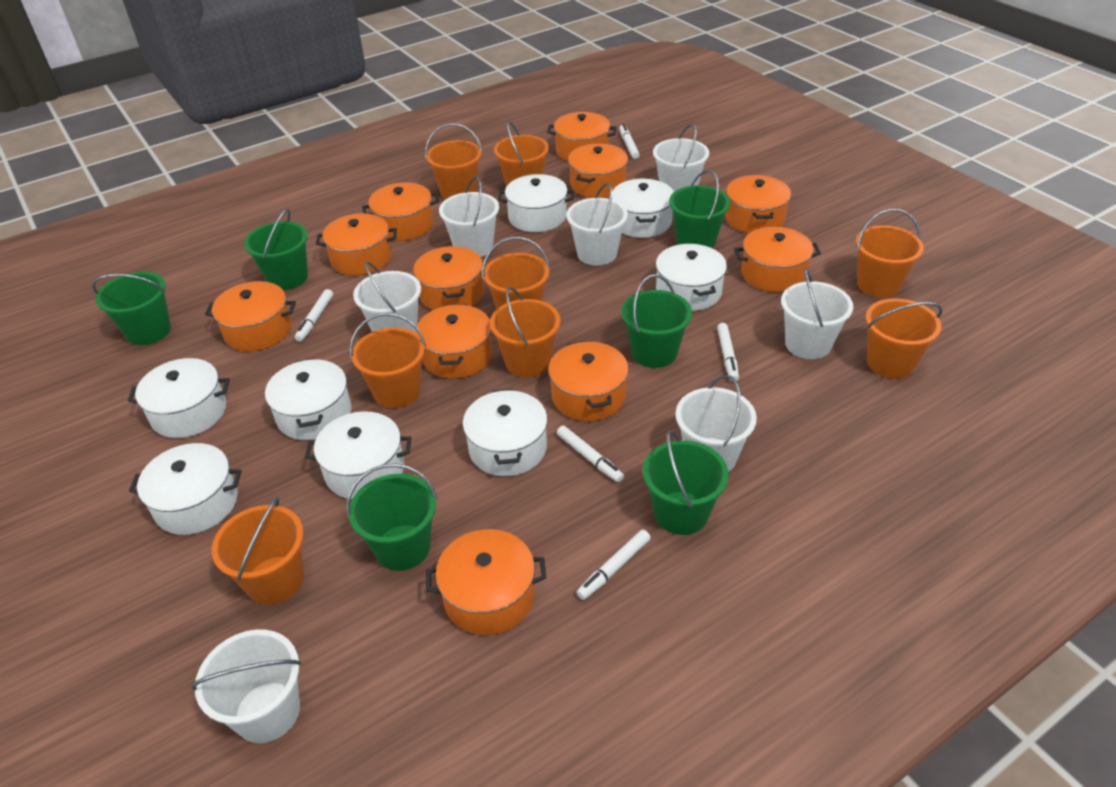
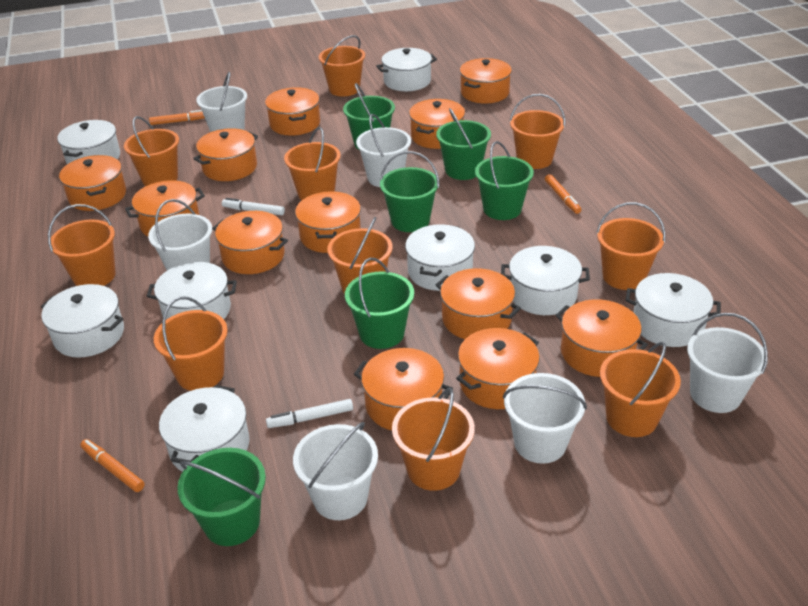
orange bucket: [212,497,304,605] [350,313,426,408] [425,123,483,199] [482,237,550,310] [490,287,560,377] [494,121,549,187] [855,209,924,298] [865,298,942,379] = 8 -> [48,204,115,286] [124,116,179,186] [154,297,228,391] [284,127,341,200] [319,35,365,96] [327,217,393,294] [392,388,475,491] [510,94,565,169] [596,202,666,290] [600,342,681,437] = 10
orange marker: none = 0 -> [80,439,145,492] [149,110,205,125] [545,174,581,214] = 3
orange pot: [205,281,296,351] [316,213,397,275] [362,182,440,241] [413,246,484,310] [416,304,492,379] [426,529,546,635] [547,112,617,161] [548,341,629,421] [568,143,628,198] [725,175,791,233] [734,227,821,292] = 11 -> [59,155,126,211] [125,180,205,236] [193,128,258,181] [212,211,288,274] [265,87,320,136] [295,191,361,253] [354,348,453,430] [409,99,465,149] [436,268,521,339] [456,328,540,409] [460,58,512,103] [556,299,648,377] = 12
white bucket: [191,629,301,743] [353,261,421,333] [439,176,499,257] [566,183,628,266] [653,123,709,192] [676,375,757,472] [781,268,853,359] = 7 -> [148,199,212,270] [196,72,247,132] [293,422,378,520] [356,114,411,187] [503,373,587,464] [687,313,768,413] = 6
white marker: [295,289,333,342] [557,426,624,482] [576,530,651,600] [619,124,640,159] [717,323,739,382] = 5 -> [222,198,285,215] [266,399,353,428] = 2

